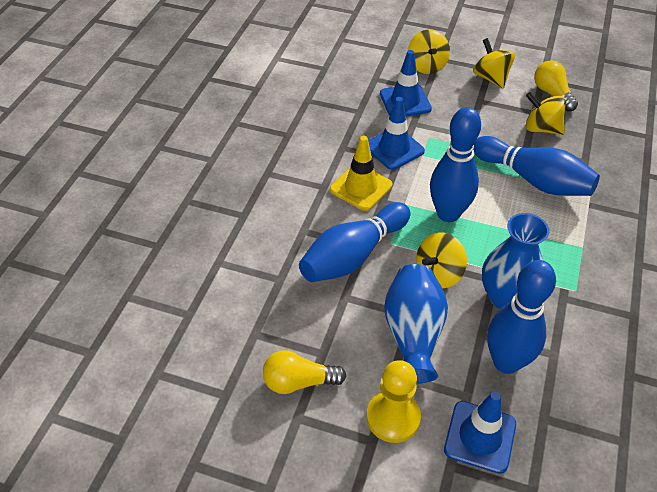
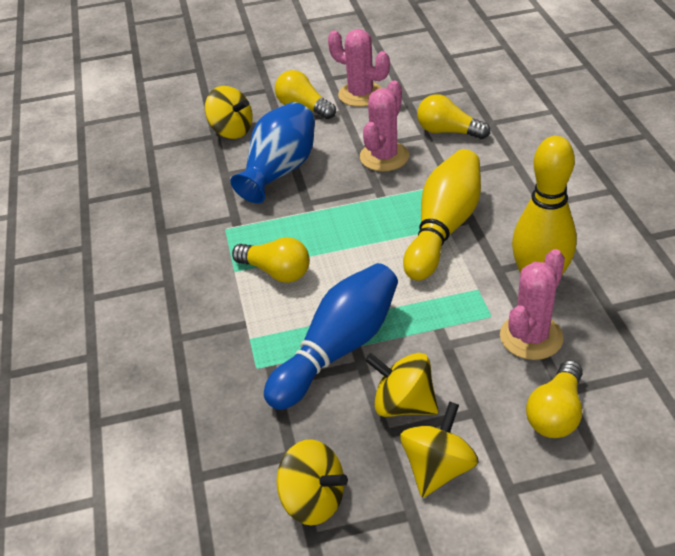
blue bowling pin: [299,202,411,282] [430,107,481,222] [473,136,600,196] [487,260,556,374] = 4 -> [264,263,398,410] = 1
blue traffic cone: [368,97,425,170] [380,50,432,117] [444,391,516,474] = 3 -> none = 0
blue vase: [384,264,448,383] [482,213,549,309] = 2 -> [230,102,315,203] = 1
pink cactus: none = 0 -> [328,29,390,107] [360,80,409,171] [500,249,565,360] = 3
yellow bowling pin: none = 0 -> [403,149,481,281] [512,136,577,275] = 2
yellow light bulb: [263,350,346,394] [534,60,578,111] = 2 -> [232,237,310,283] [275,70,336,119] [417,94,490,139] [526,360,583,438] = 4
yellow pawn: [367,360,421,443] = 1 -> none = 0
yellow traffic cone: [330,136,392,211] = 1 -> none = 0

